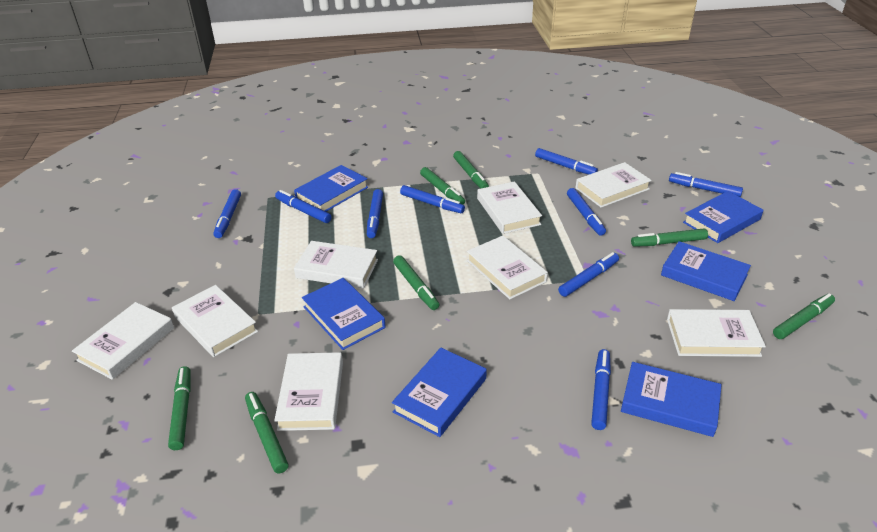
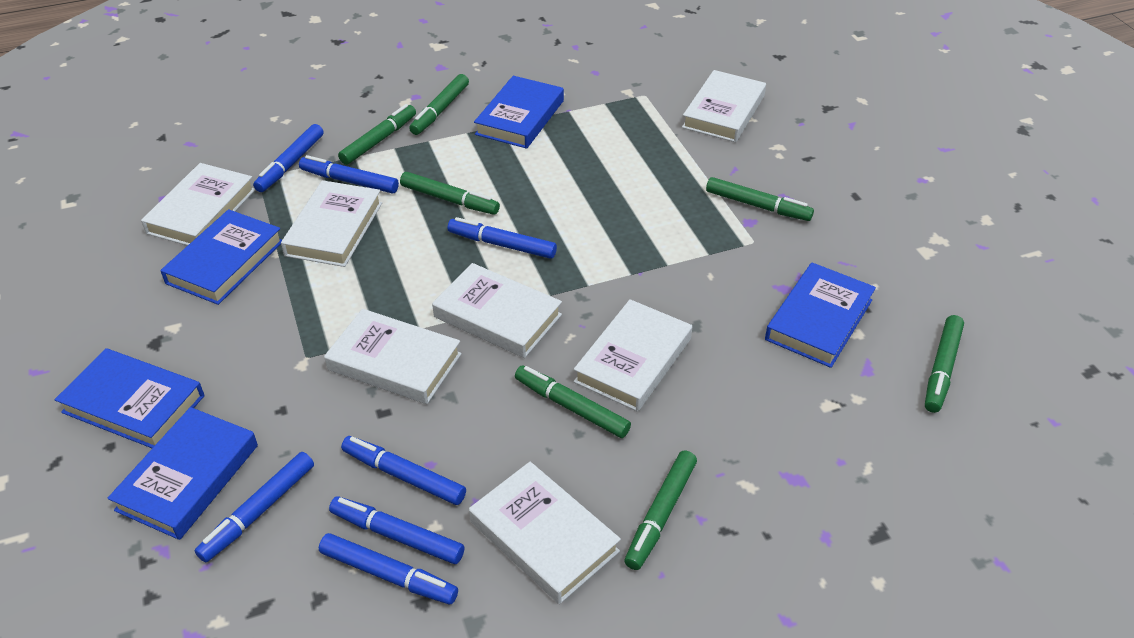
blue book: [294,165,368,212] [302,278,386,350] [392,348,487,437] [621,362,722,437] [661,241,751,301] [683,191,763,243] = 6 -> [55,348,205,448] [108,407,258,540] [160,209,282,305] [474,76,564,149] [765,262,876,368] = 5
blue marker: [213,189,241,238] [275,190,332,223] [367,189,383,238] [400,185,465,213] [535,148,598,175] [558,252,619,297] [567,188,606,236] [591,349,611,430] [669,172,743,197] = 9 -> [195,452,314,562] [253,124,323,192] [299,155,399,193] [319,533,458,604] [329,496,464,564] [341,436,466,505] [448,217,557,259] = 7
white book: [72,302,174,380] [172,285,258,357] [274,352,343,431] [294,241,378,288] [467,236,548,299] [477,181,542,234] [576,162,651,208] [667,309,766,357] = 8 -> [141,163,256,246] [281,180,382,267] [324,309,462,404] [432,263,562,358] [469,462,621,604] [574,299,692,412] [682,70,766,142] = 7

